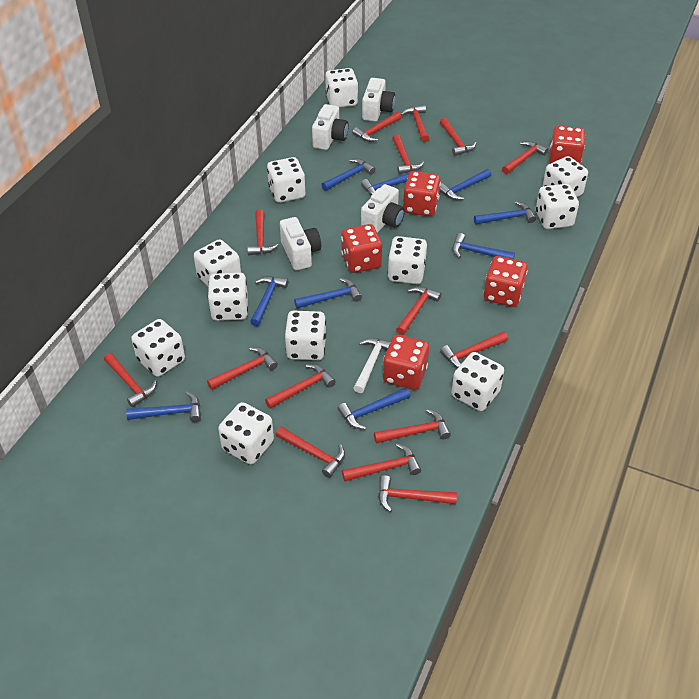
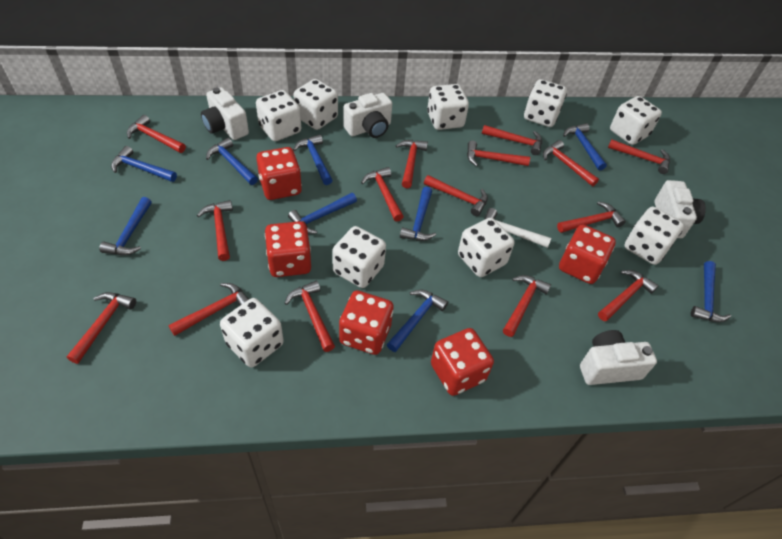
white dice: [131,319,185,377] [194,239,241,287] [208,273,248,321] [218,402,274,464] [267,157,305,203] [285,311,326,360] [325,68,358,107] [388,236,427,284] [451,352,504,411] [536,184,579,229] [542,156,588,197] = 11 -> [220,298,284,367] [256,90,301,141] [293,79,338,130] [332,226,386,288] [427,84,469,130] [458,218,515,277] [524,79,567,127] [610,96,662,145] [624,207,684,265] = 9

